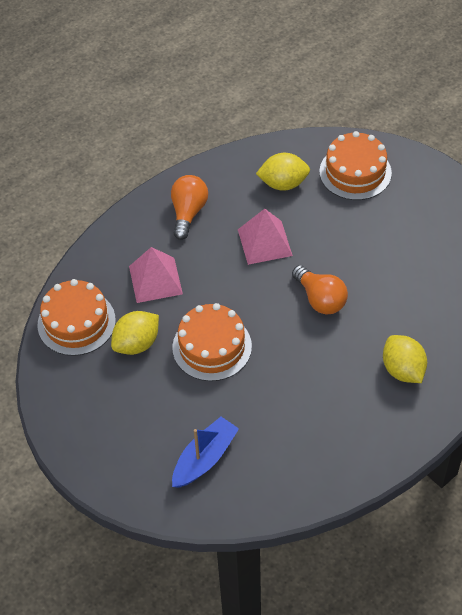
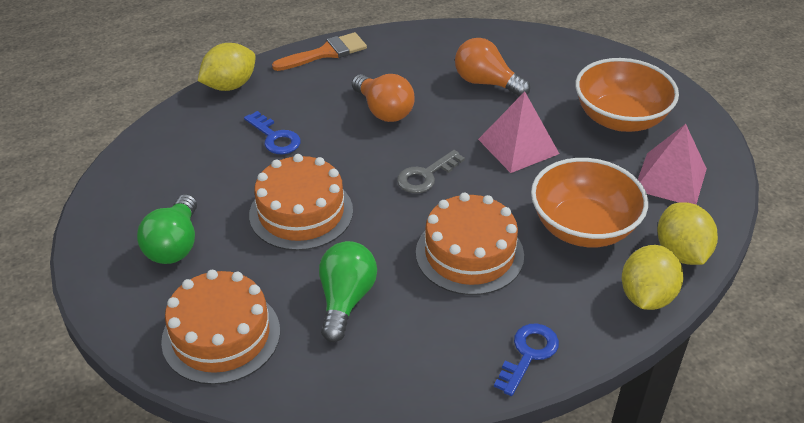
blue boat: [172,417,239,488] = 1 -> none = 0
blue key: none = 0 -> [244,111,301,154] [494,324,559,396] = 2
green light bulb: none = 0 -> [137,194,197,264] [319,241,377,342] = 2
grey key: none = 0 -> [397,150,465,193] = 1
orange bowl: none = 0 -> [531,158,648,247] [575,58,679,132] = 2
orange brush: none = 0 -> [272,32,367,71] = 1

